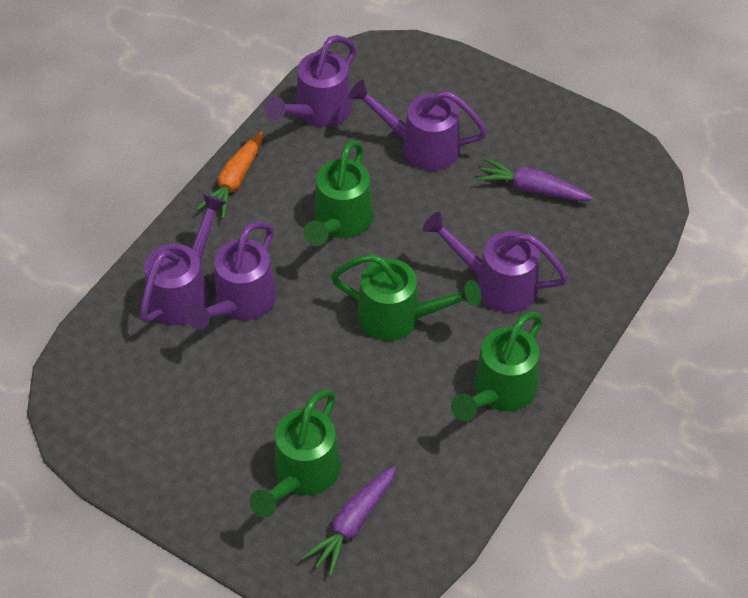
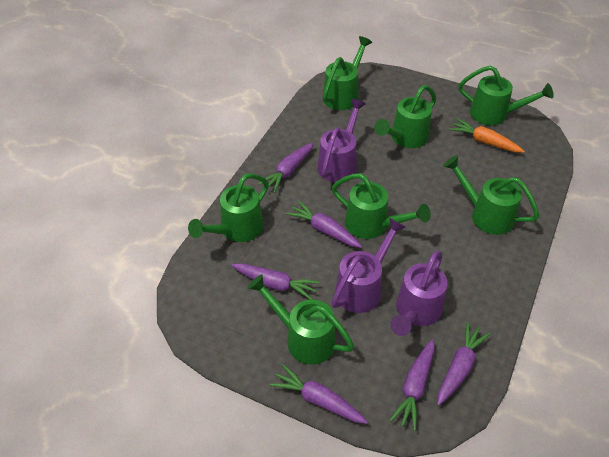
green watering can: [249,389,341,518] [304,140,373,246] [331,254,481,341] [451,312,542,421] = 4 -> [188,173,269,242] [247,274,354,365] [323,36,372,110] [332,173,431,239] [374,85,436,148] [443,155,539,235] [459,65,554,125] = 7
purple carrot: [302,466,396,576] [476,158,593,201] = 2 -> [231,263,320,300] [258,143,314,193] [270,364,368,424] [286,201,362,248] [389,339,435,431] [437,322,491,406] = 6
purple watering can: [140,194,227,325] [185,221,277,330] [265,35,356,127] [349,80,487,171] [423,212,568,313] = 5 -> [317,99,366,182] [332,218,406,313] [390,250,447,336] = 3

